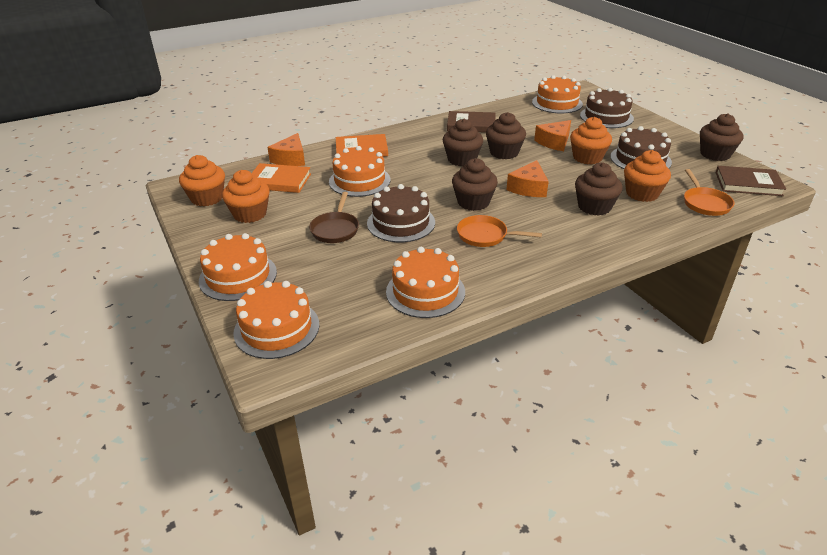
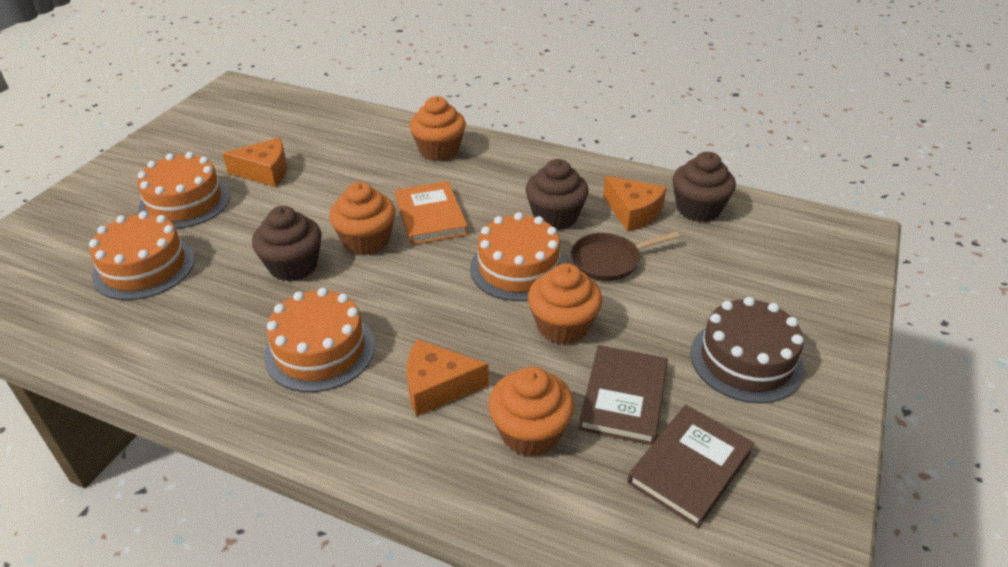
brown cake: [367,184,435,242] [580,88,634,128] [610,126,672,169] = 3 -> [690,297,804,403] = 1
brown cupcake: [443,119,483,166] [452,158,498,211] [486,112,526,159] [575,162,623,216] [700,113,743,161] = 5 -> [252,206,322,282] [525,159,589,230] [672,152,736,222] = 3
orange book: [252,163,311,193] [336,134,388,156] = 2 -> [395,181,468,245] = 1
orange cake: [199,233,277,301] [233,281,319,359] [329,146,390,197] [386,247,465,318] [532,75,583,114] = 5 -> [89,211,195,300] [137,152,230,229] [264,288,375,392] [470,212,566,301] = 4
orange pan: [457,215,542,247] [684,169,734,216] = 2 -> none = 0

